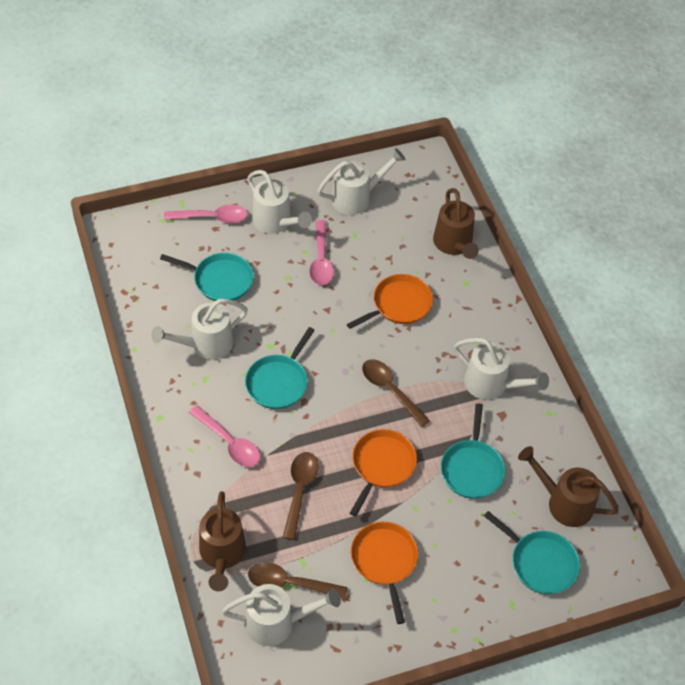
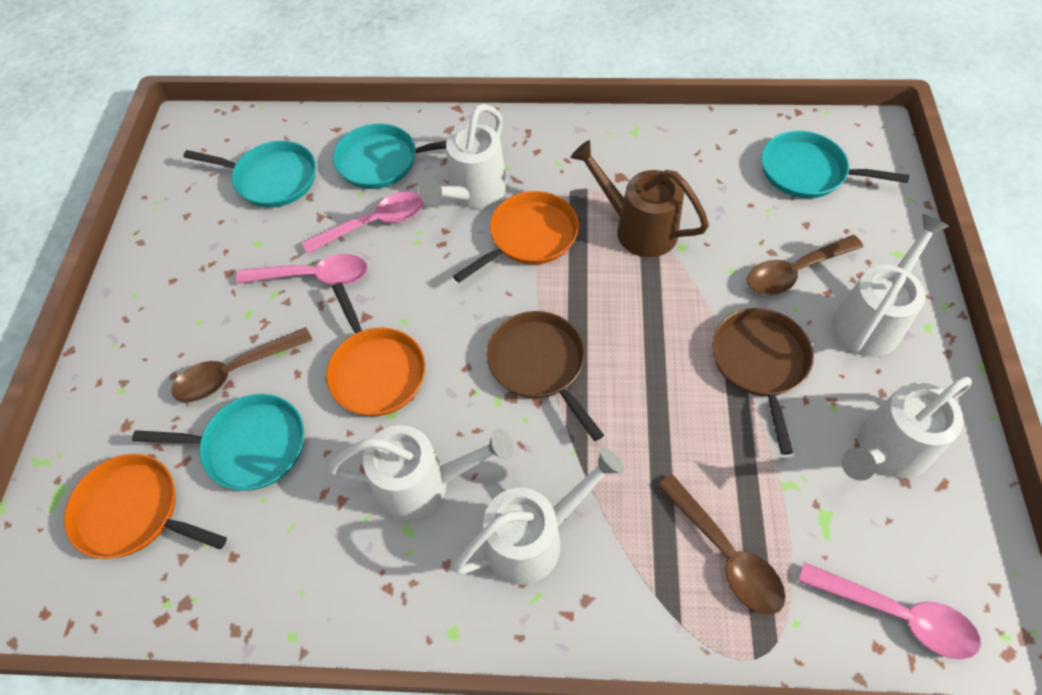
brown pan: none = 0 -> [486,311,604,441] [712,308,814,455] = 2
brown watering can: [199,491,246,591] [433,188,479,259] [518,446,618,527] = 3 -> [570,140,709,257] = 1

